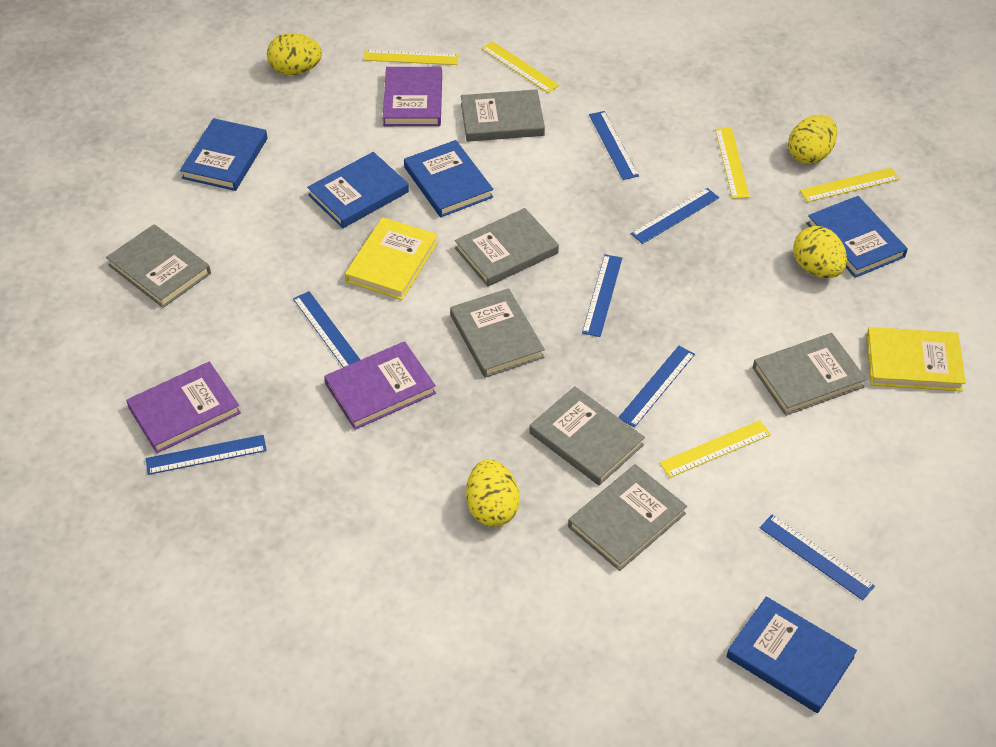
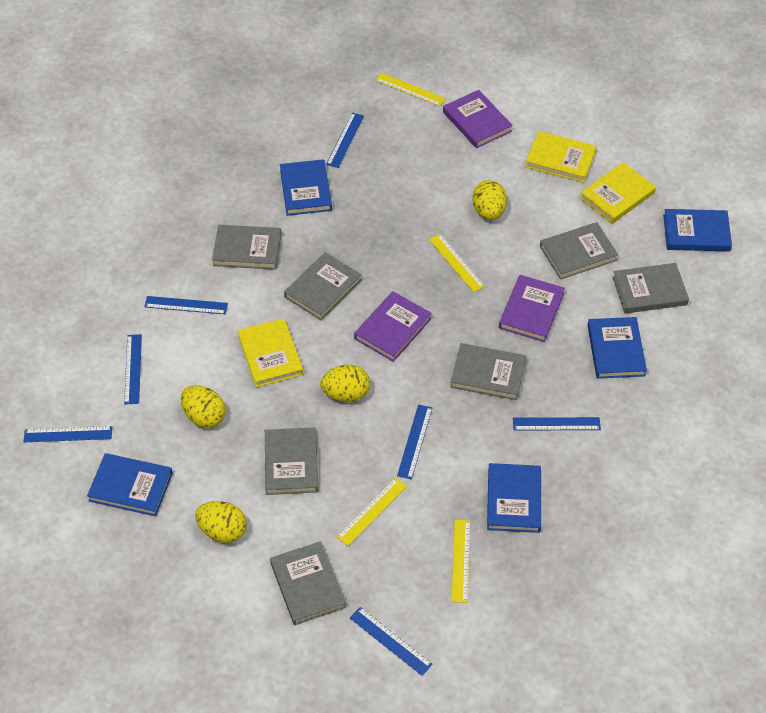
yellow book: [345,217,438,300] [866,327,966,391] = 2 -> [238,318,304,388] [525,131,597,183] [580,162,656,224] = 3
yellow ruler: [363,49,459,65] [481,41,559,93] [659,420,771,478] [715,128,750,199] [800,168,899,202] = 5 -> [337,478,407,546] [375,73,446,107] [429,234,485,292] [451,520,470,603] = 4

